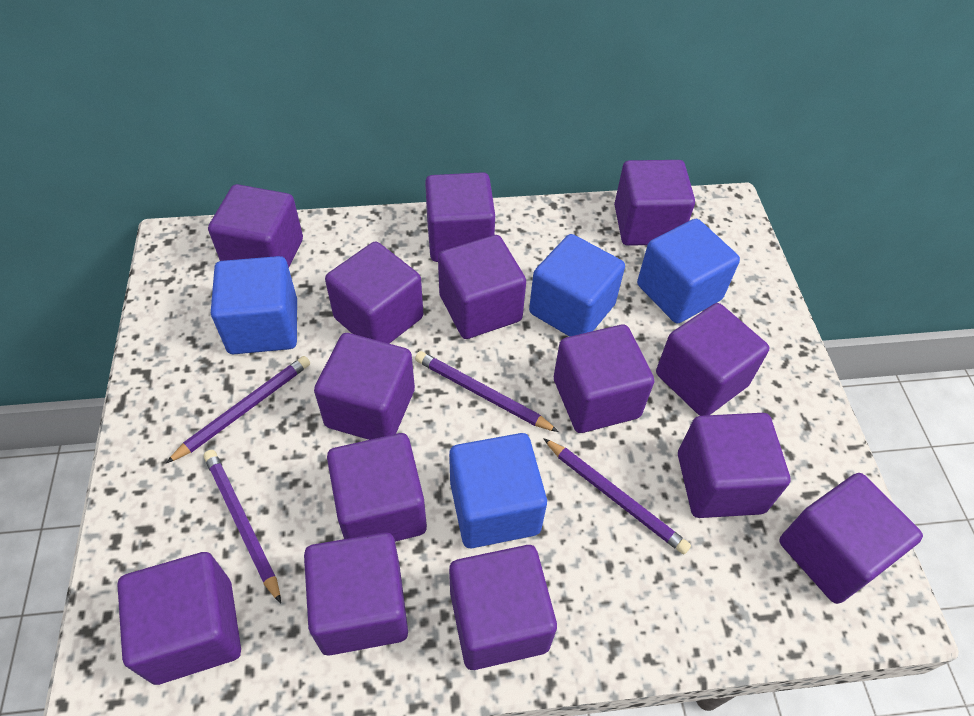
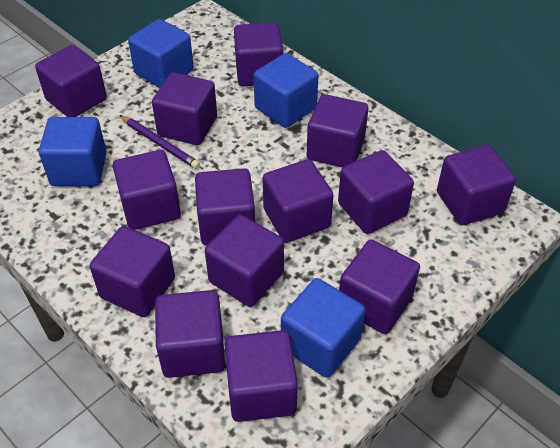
purple pencil: [166,356,310,463] [204,450,281,603] [415,351,559,432] [543,438,691,554] = 4 -> [119,115,200,169] = 1

